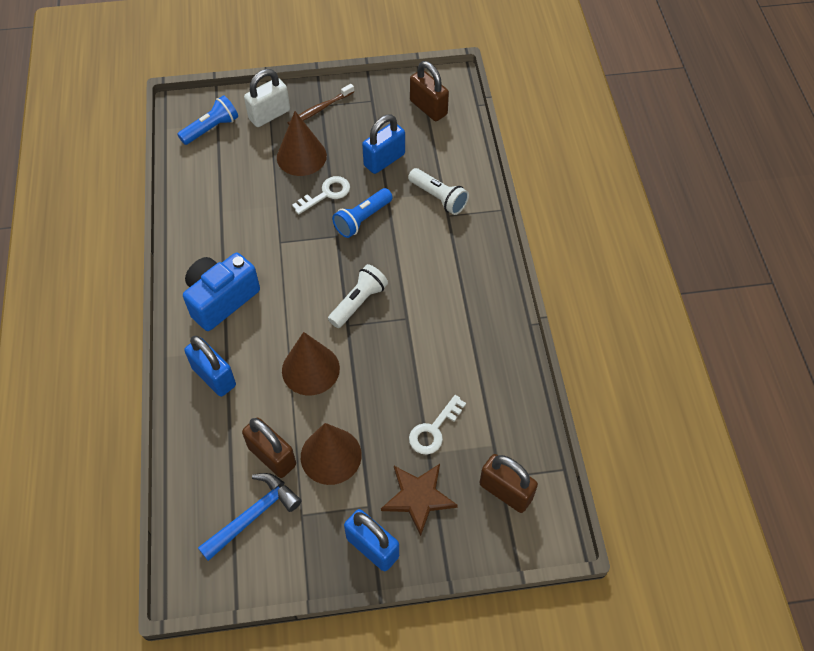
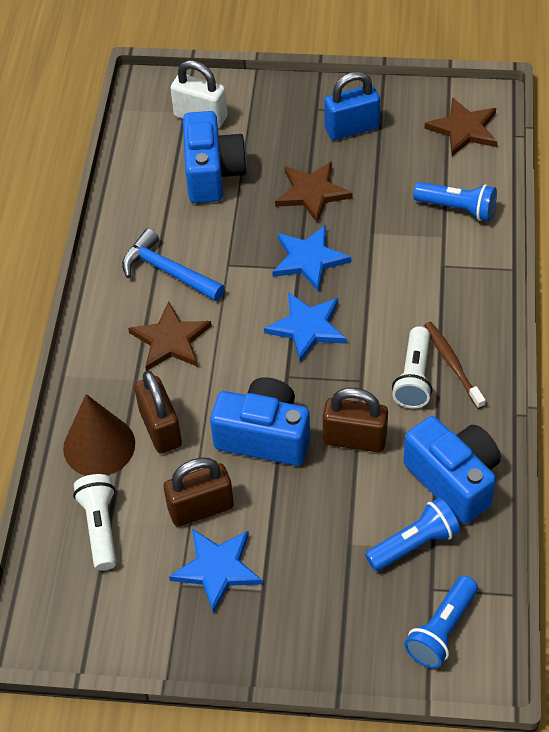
blue camera: [183,252,260,331] = 1 -> [183,111,247,203] [210,377,310,466] [403,416,501,524] = 3
blue flashlight: [177,95,238,145] [332,188,393,238] = 2 -> [365,498,460,571] [404,576,478,668] [413,182,497,221] = 3
blue padlock: [184,336,236,397] [344,509,399,571] [362,115,405,174] = 3 -> [324,71,380,140] = 1
blue star: none = 0 -> [169,529,263,613] [264,292,346,362] [272,225,351,292] = 3
brown cone: [277,111,327,176] [282,332,340,395] [301,423,362,485] = 3 -> [63,394,135,476] = 1
brown star: [381,464,458,536] = 1 -> [128,301,212,371] [275,161,352,224] [424,97,497,156] = 3
white key: [292,176,350,215] [409,395,466,455] = 2 -> none = 0

